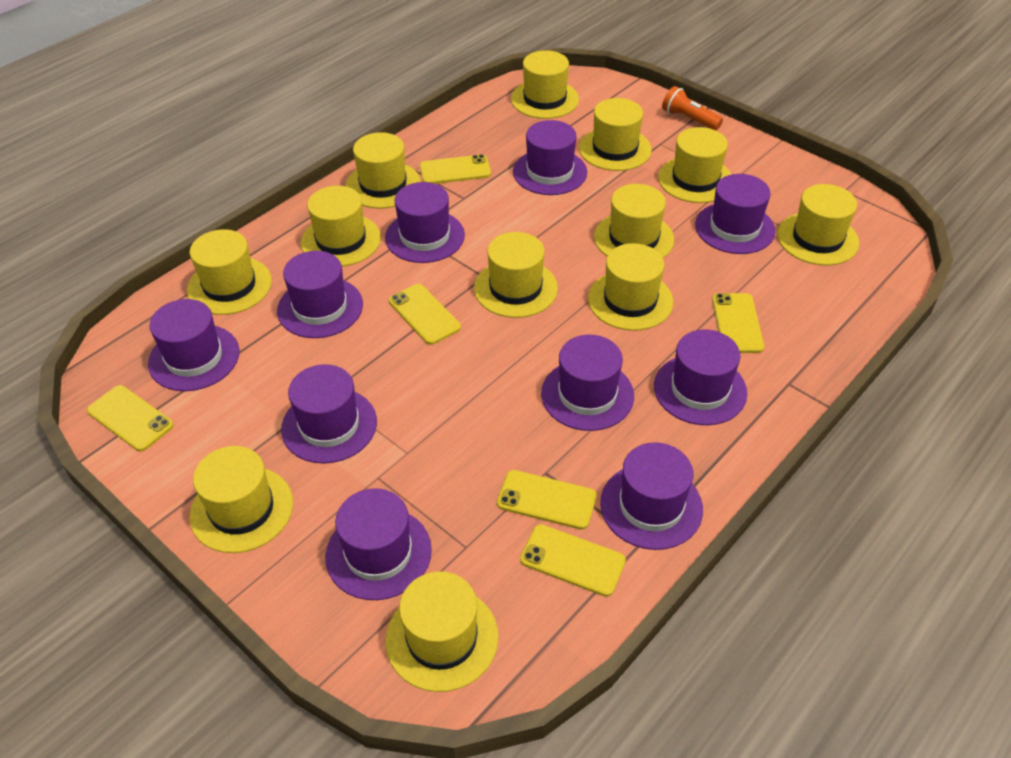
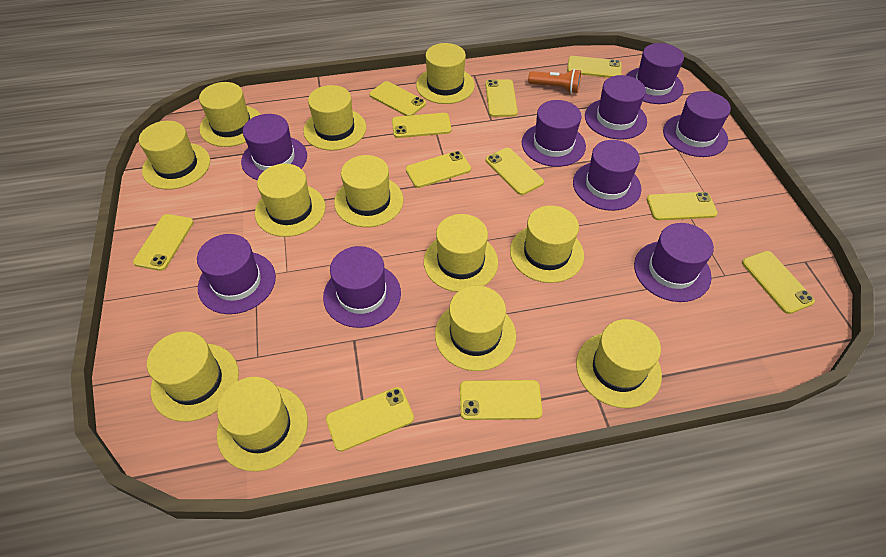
purple hat: [148,299,239,391] [277,251,363,338] [281,364,377,464] [325,488,432,600] [385,182,465,263] [513,120,587,195] [541,335,634,431] [600,442,703,550] [654,329,747,425] [695,174,775,254] = 10 -> [197,234,276,314] [241,114,307,180] [323,246,401,328] [522,100,586,167] [573,140,642,211] [585,75,647,140] [626,43,684,104] [634,223,714,302] [663,91,731,157] = 9
yellow phone: [87,385,174,451] [389,284,461,345] [420,154,491,184] [497,470,597,530] [520,524,626,597] [712,293,764,353] = 6 -> [133,214,194,271] [326,387,414,452] [369,81,426,116] [392,113,451,138] [406,151,471,188] [460,380,542,420] [485,79,518,117] [486,148,544,195] [567,56,621,78] [647,192,718,220] [742,251,815,314] = 11

